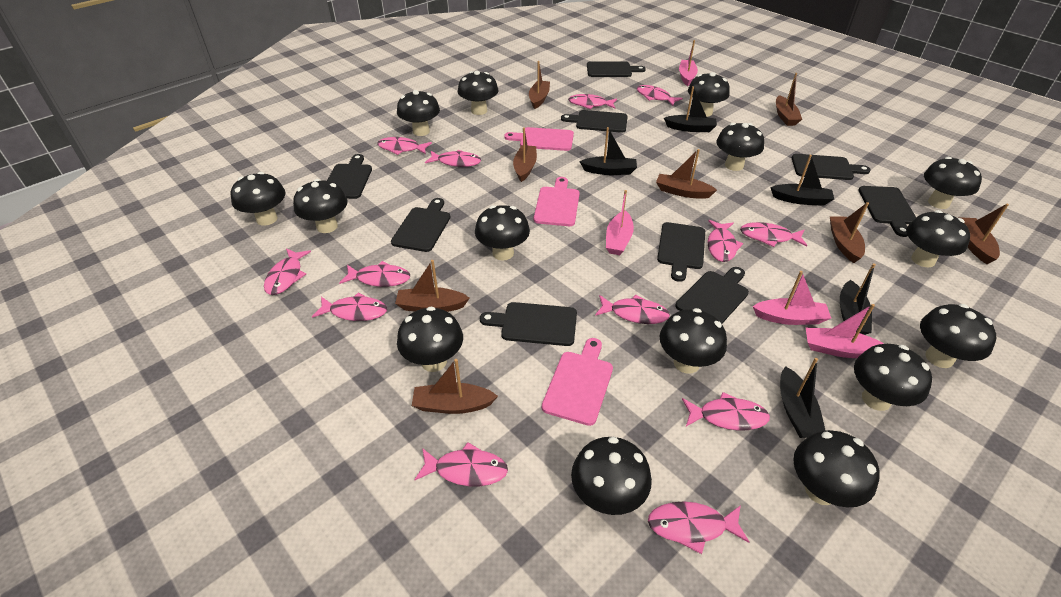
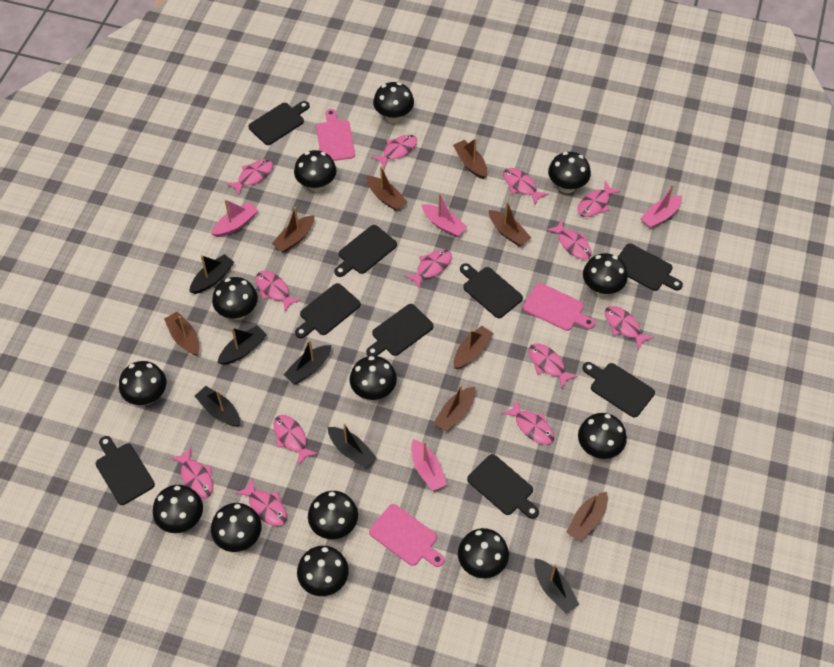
black boat: [579,127,637,175] [664,86,717,132] [770,155,834,206] [780,358,826,438] [840,263,876,335] = 5 -> [189,254,234,294] [195,386,240,427] [217,325,267,365] [283,340,331,384] [328,423,376,468] [534,558,579,614] = 6
black mushroom: [231,172,286,226] [293,179,347,233] [397,90,440,136] [397,306,463,372] [458,71,498,115] [475,205,530,261] [571,437,652,515] [660,308,727,373] [688,72,730,117] [716,123,764,171] [793,430,880,508] [854,344,932,411] [906,210,970,267] [920,304,996,368] [924,157,982,209] = 15 -> [119,361,166,405] [153,485,203,533] [211,503,262,552] [212,277,258,320] [294,150,336,192] [297,546,349,596] [308,491,358,539] [350,356,397,400] [373,82,414,123] [458,528,509,578] [548,152,591,193] [578,413,627,459] [583,253,628,296] = 13

